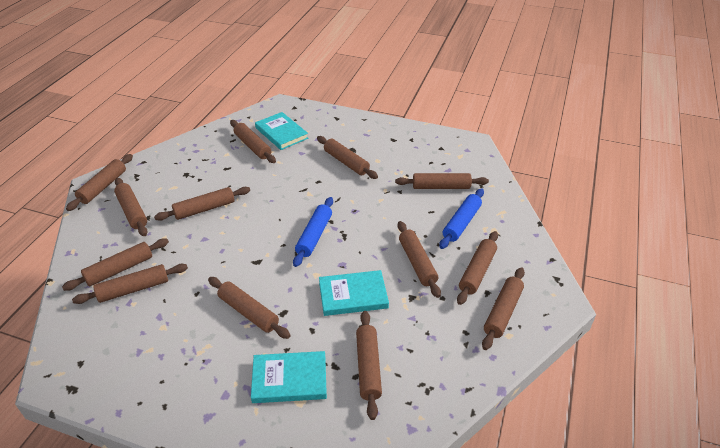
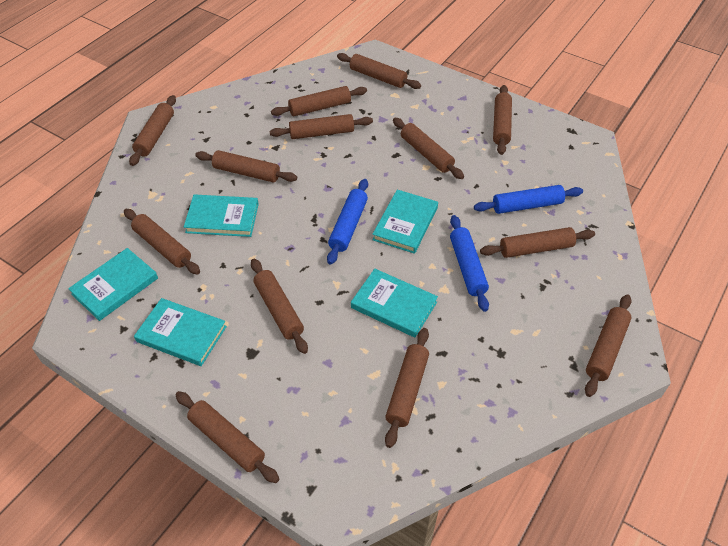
blue rolling pin: [293,197,333,267] [439,188,484,249] = 2 -> [327,179,368,265] [450,215,489,312] [474,185,583,214] = 3
turquoise book: [251,351,327,403] [255,112,308,150] [319,270,389,316] = 3 -> [68,248,158,321] [134,298,227,366] [184,194,259,237] [351,269,438,337] [372,190,438,254] = 5

